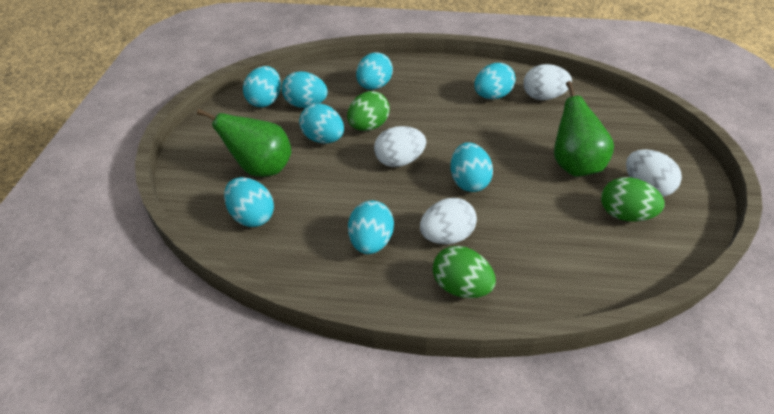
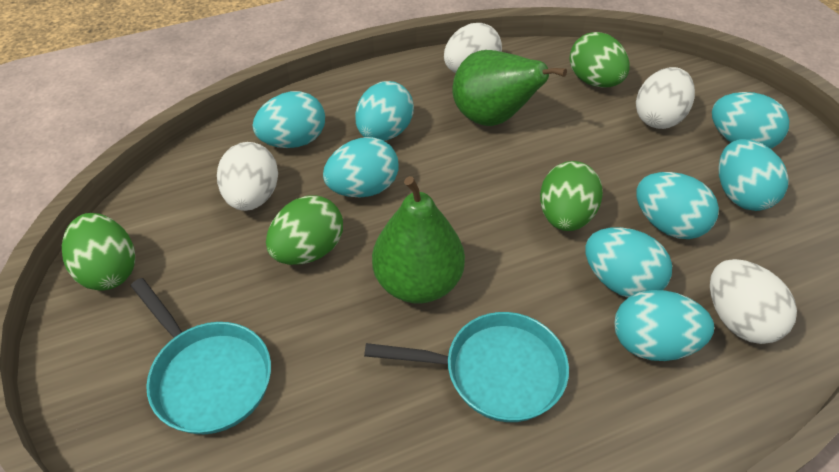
green egg: [347,91,390,131] [433,246,496,298] [601,177,665,222] = 3 -> [62,213,135,290] [266,195,343,265] [540,161,603,231] [569,32,630,88] = 4
turquoise pan: none = 0 -> [131,278,271,434] [364,312,569,422] = 2

